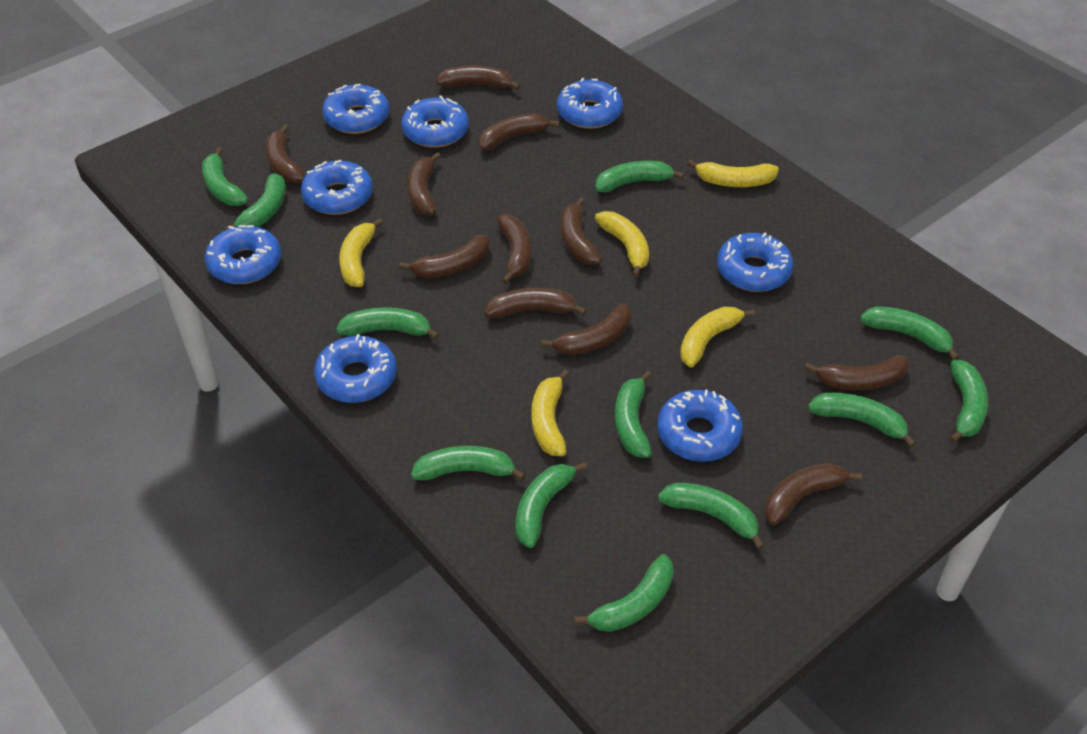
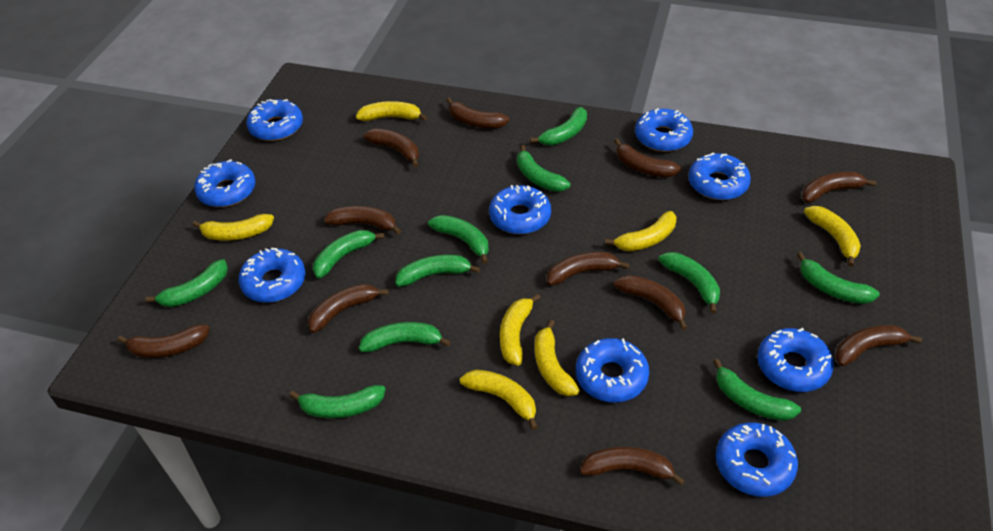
blue donut: [205,225,281,284] [301,160,373,215] [314,334,397,403] [322,84,390,134] [401,95,469,148] [557,78,623,129] [657,389,743,462] [717,233,794,292] = 8 -> [194,159,255,207] [238,248,305,303] [246,99,303,141] [489,185,551,234] [576,338,649,403] [635,108,693,152] [688,152,751,200] [716,422,798,497] [758,328,834,392] = 9
green banana: [202,147,248,206] [224,173,286,230] [336,307,439,339] [411,446,526,480] [516,462,587,548] [574,554,674,632] [596,161,684,192] [615,371,652,458] [658,483,765,550] [808,393,916,447] [860,306,959,360] [949,360,988,443] = 12 -> [145,259,228,307] [290,385,386,418] [313,230,384,278] [359,322,451,352] [395,255,480,287] [428,215,489,264] [517,145,570,192] [530,107,587,145] [659,252,720,314] [713,359,801,421] [797,252,880,304] = 11
yellow banana: [339,218,383,287] [531,370,569,456] [595,211,649,277] [680,307,755,368] [687,159,779,187] = 5 -> [193,214,274,241] [356,101,427,121] [460,370,538,430] [500,293,541,366] [535,320,580,396] [605,211,676,251] [804,206,861,267] = 7

